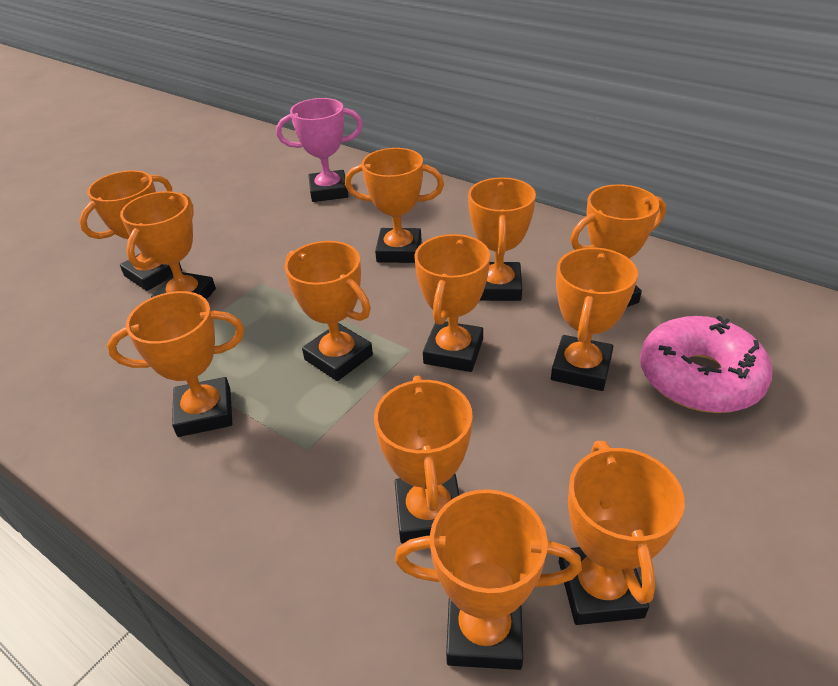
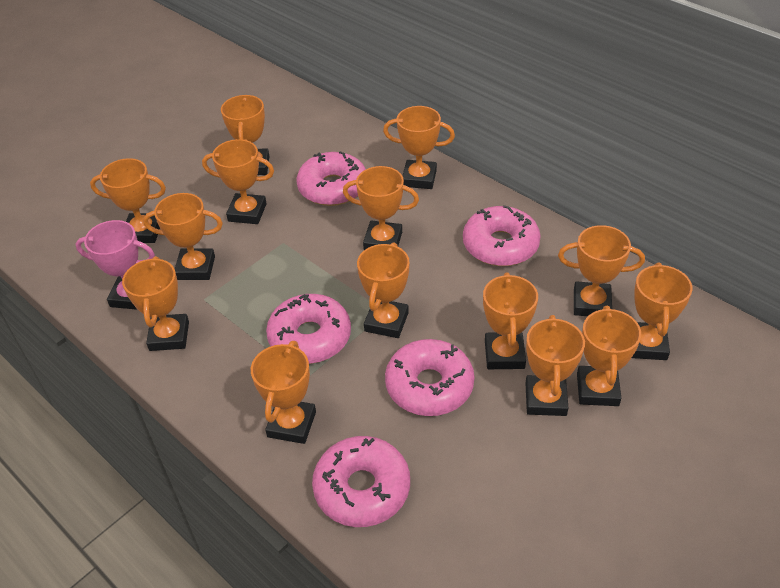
orange trophy: [79,170,182,291] [107,291,244,437] [120,191,216,300] [284,241,373,381] [345,148,444,263] [374,376,473,543] [395,489,582,670] [414,234,490,372] [468,177,536,301] [551,247,638,391] [559,441,685,625] [570,184,666,307] = 12 -> [90,158,166,243] [122,256,189,351] [143,193,223,280] [202,139,274,224] [221,95,269,175] [251,341,316,444] [343,166,419,250] [357,242,409,338] [383,106,455,189] [483,272,538,369] [525,315,585,416] [558,225,645,316] [577,306,641,406] [632,262,692,360] = 14
pink donut: [640,316,773,413] = 1 -> [266,294,351,364] [297,151,366,206] [312,436,410,527] [385,339,475,416] [463,205,541,266] = 5

